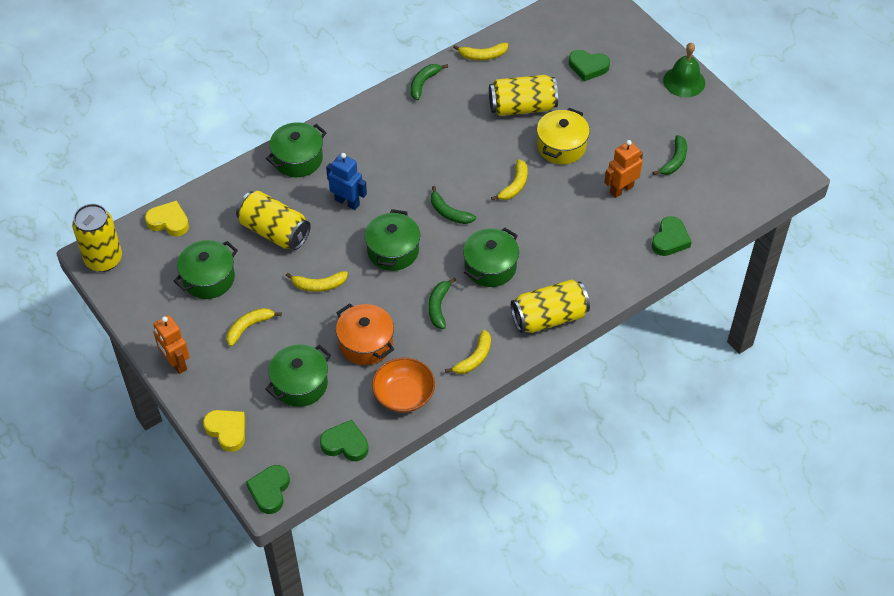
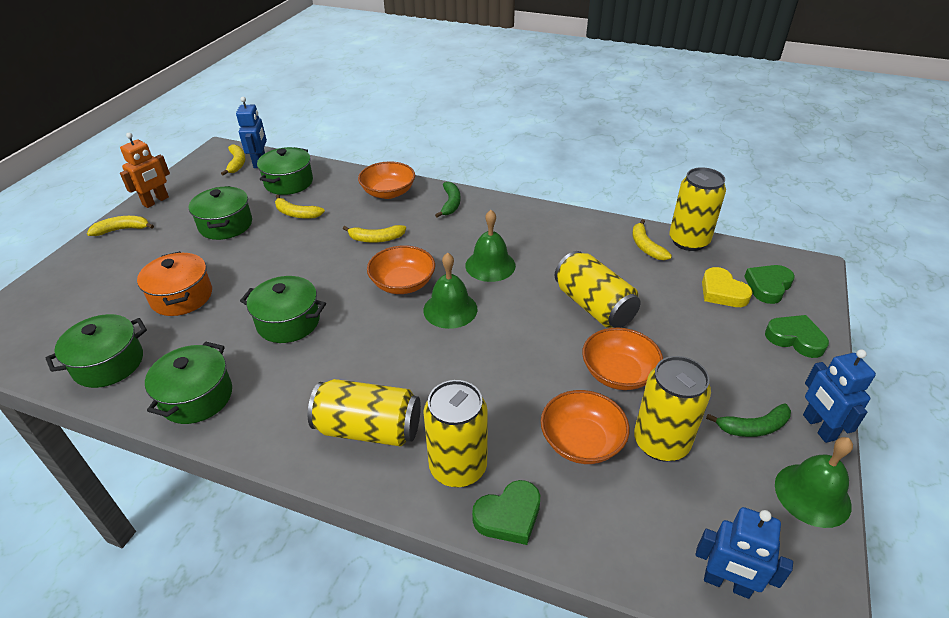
blue robot: [326,153,367,210] = 1 -> [236,97,267,168] [696,507,793,599] [803,349,876,443] = 3
green banana: [411,64,448,100] [428,278,456,329] [431,186,476,224] [653,135,687,175] = 4 -> [435,182,460,217] [706,403,791,437] = 2
green bell: [663,42,705,97] = 1 -> [423,253,478,329] [465,210,516,282] [775,437,853,528] = 3
green heart: [246,465,290,514] [320,420,369,461] [569,50,610,81] [652,216,692,256] = 4 -> [472,480,540,545] [744,265,795,304] [765,315,829,358] = 3
orange bowl: [372,357,435,413] = 1 -> [358,161,415,199] [367,245,435,294] [541,390,630,464] [582,328,663,390] = 4
orange robot: [153,315,190,374] [604,140,643,198] = 2 -> [120,133,170,208] = 1
yellow can: [72,204,122,272] [236,191,311,250] [489,75,558,116] [511,279,590,333] = 4 -> [308,379,421,446] [423,380,488,487] [555,251,640,328] [634,356,711,462] [669,167,726,251] = 5
yellow heart: [145,200,189,236] [203,410,245,452] = 2 -> [702,267,752,307] = 1
yellow pot: [537,108,590,164] = 1 -> none = 0

